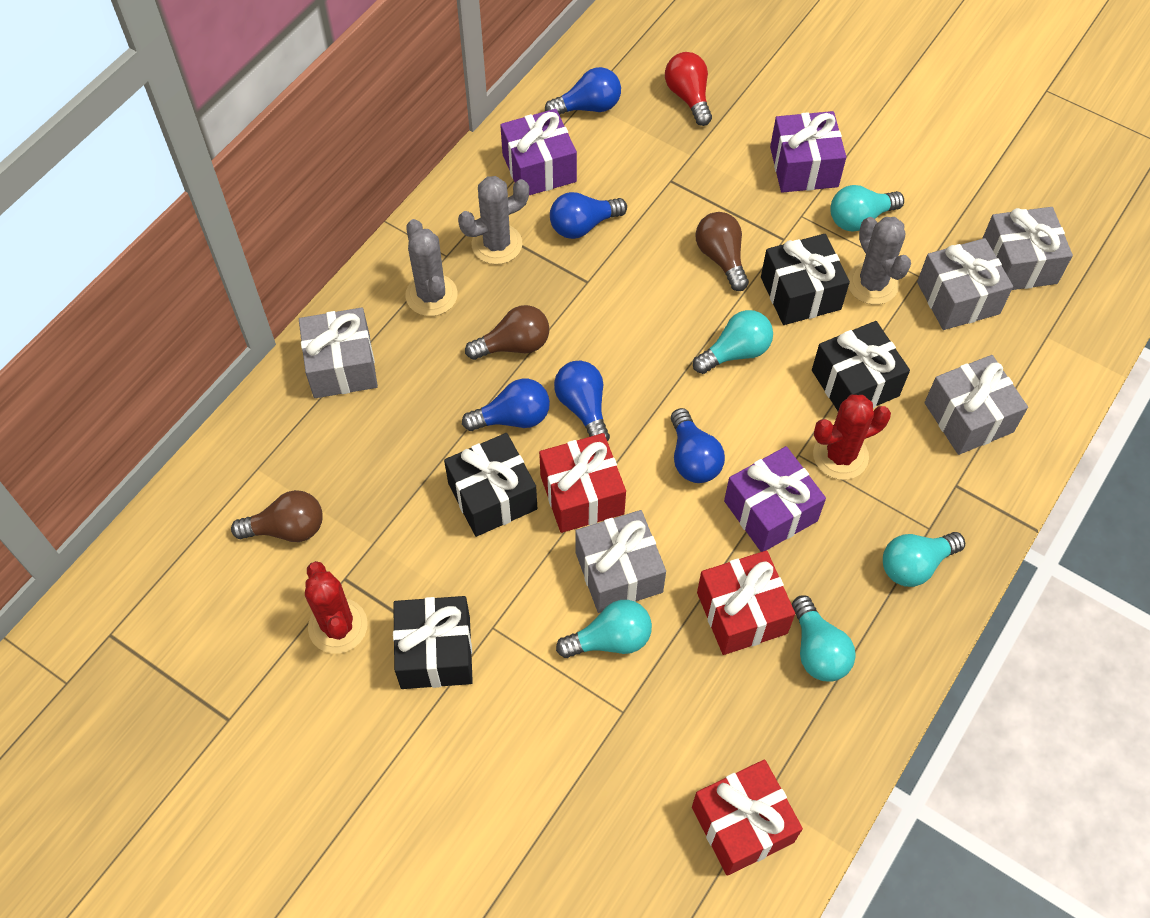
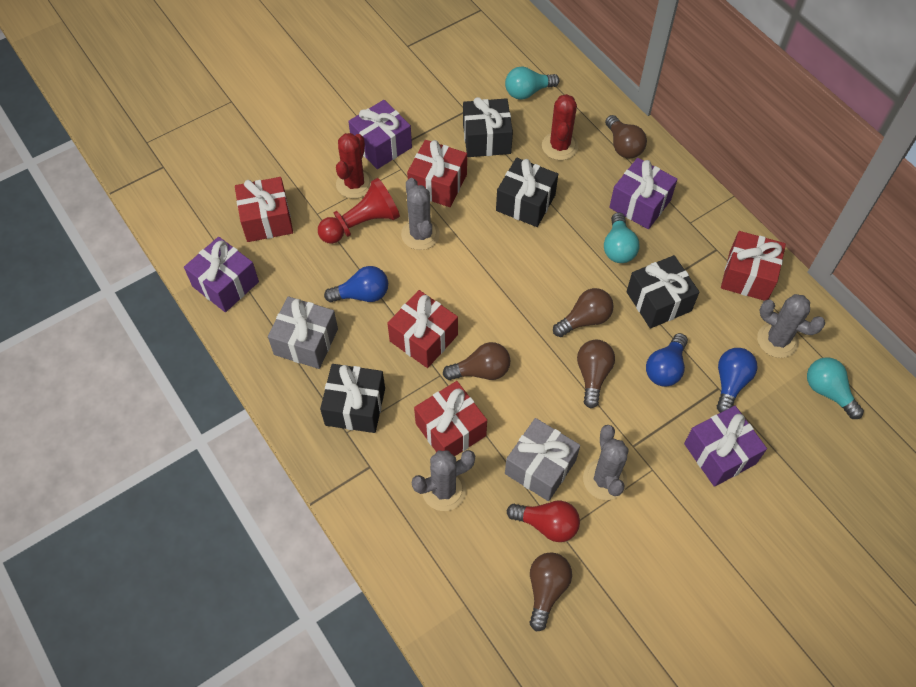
blue light bulb: [462,379,550,431] [545,67,621,115] [550,192,627,239] [554,361,610,442] [671,408,725,483] = 5 -> [324,266,388,302] [646,333,688,387] [717,348,757,413] = 3
brown light bulb: [231,490,322,542] [465,305,549,360] [695,212,749,291] = 3 -> [443,342,510,380] [530,552,572,632] [553,288,614,337] [577,340,615,409] [605,115,647,158] = 5
grey cactus: [405,219,458,316] [458,176,529,264] [848,217,911,305] = 3 -> [401,178,440,250] [412,450,475,511] [583,425,629,500] [757,294,825,358] = 4
grey gift: [299,308,378,398] [576,510,666,613] [917,238,1013,330] [924,355,1028,455] [982,207,1073,290] = 5 -> [268,296,338,369] [505,418,580,501] = 2
purple gift: [500,109,577,195] [724,446,826,552] [770,111,846,193] = 3 -> [184,237,259,312] [348,100,412,169] [609,158,678,229] [684,406,767,487] = 4
red gift: [539,433,626,533] [692,760,803,876] [697,550,795,655] = 3 -> [235,177,293,242] [387,290,458,368] [407,140,467,207] [414,381,487,456] [721,231,786,301] = 5
red pawn: none = 0 -> [318,178,400,244] = 1
turquoise light bulb: [556,600,652,658] [693,310,773,374] [792,595,856,682] [830,185,904,231] [883,532,965,587] = 5 -> [505,66,559,99] [604,212,640,263] [807,357,864,419] = 3

